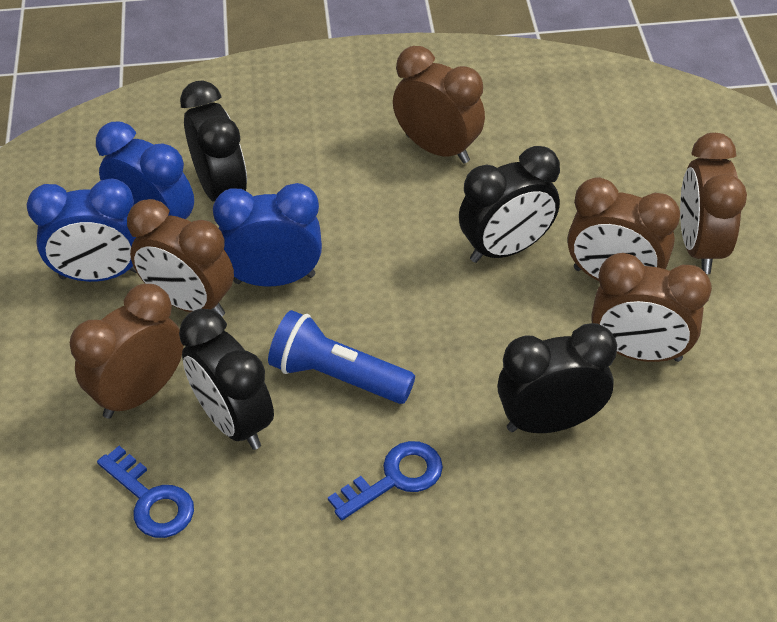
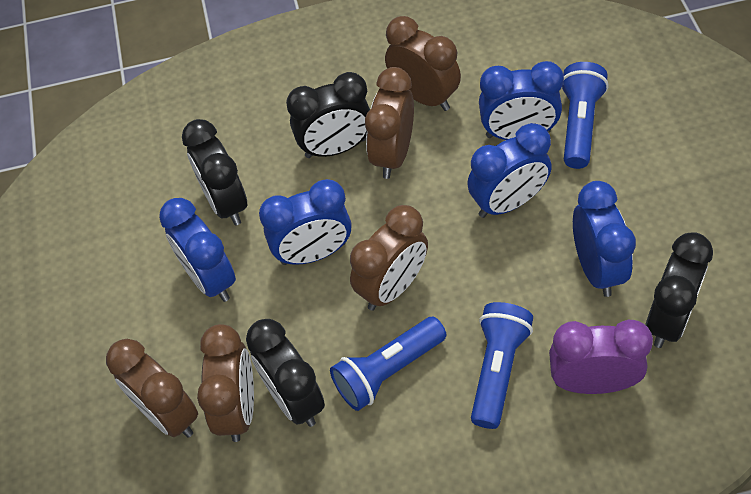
blue clock: [27,178,137,282] [96,122,194,219] [213,183,322,287] = 3 -> [159,198,236,302] [259,179,351,265] [467,123,552,218] [479,61,564,140] [573,181,636,297] = 5
blue flashlight: [268,310,415,404] = 1 -> [330,317,446,411] [471,302,533,429] [562,62,609,169] = 3
blue key: [97,446,194,538] [328,441,443,520] = 2 -> none = 0
brown clock: [70,284,184,419] [127,199,234,316] [393,46,485,164] [568,177,680,281] [592,253,712,362] [680,133,747,274] = 6 -> [106,339,198,438] [197,324,254,442] [350,205,428,311] [365,67,414,179] [385,16,461,111] = 5
purple clock: none = 0 -> [549,320,653,394] = 1

